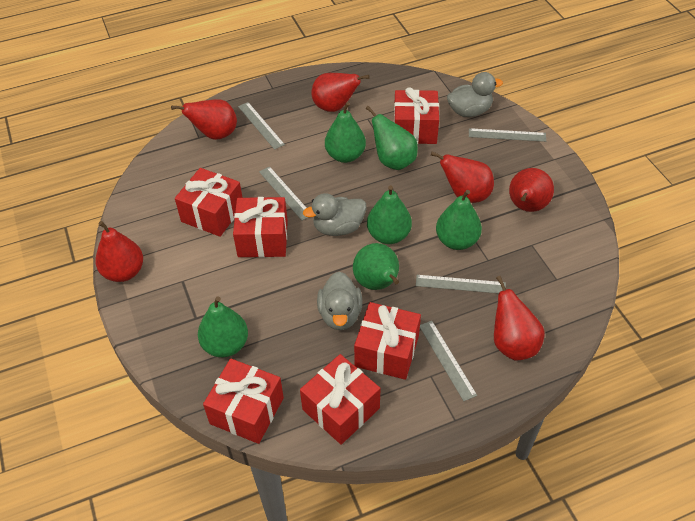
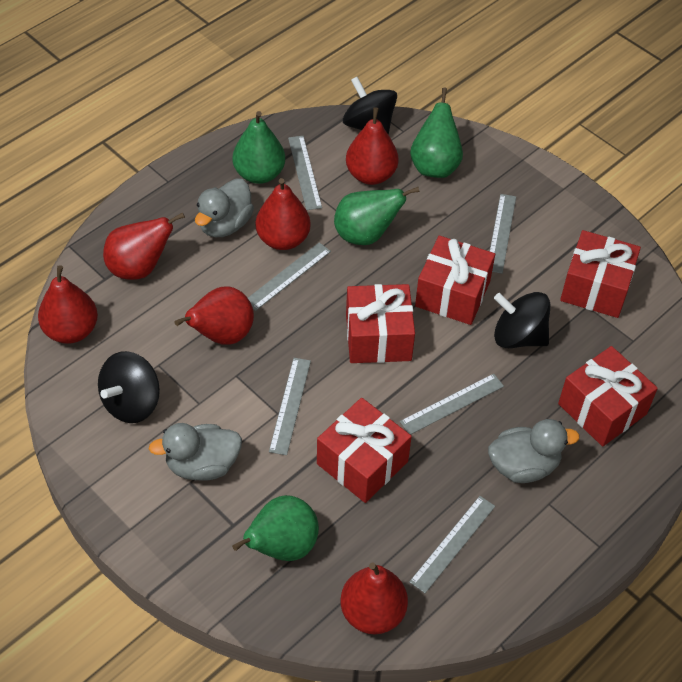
black spinning top: none = 0 -> [98,351,160,423] [343,77,397,135] [494,292,550,348] = 3
green pear: [198,296,248,357] [325,102,366,163] [353,243,399,290] [366,106,418,170] [367,185,412,244] [436,190,482,250] = 6 -> [232,495,319,561] [233,111,285,184] [334,187,419,245] [410,87,463,178] = 4
grey ruler: [238,102,285,150] [259,166,308,220] [416,275,506,294] [420,321,477,401] [469,128,546,142] = 5 -> [248,242,331,311] [269,358,311,455] [288,136,322,210] [400,374,504,435] [409,496,495,593] [490,194,516,274] = 6
red gift: [175,168,243,237] [203,359,284,444] [233,197,288,257] [300,354,381,445] [354,302,421,380] [394,87,439,144] = 6 -> [317,398,412,503] [346,284,415,363] [415,236,495,325] [558,346,658,447] [560,230,641,318] = 5

